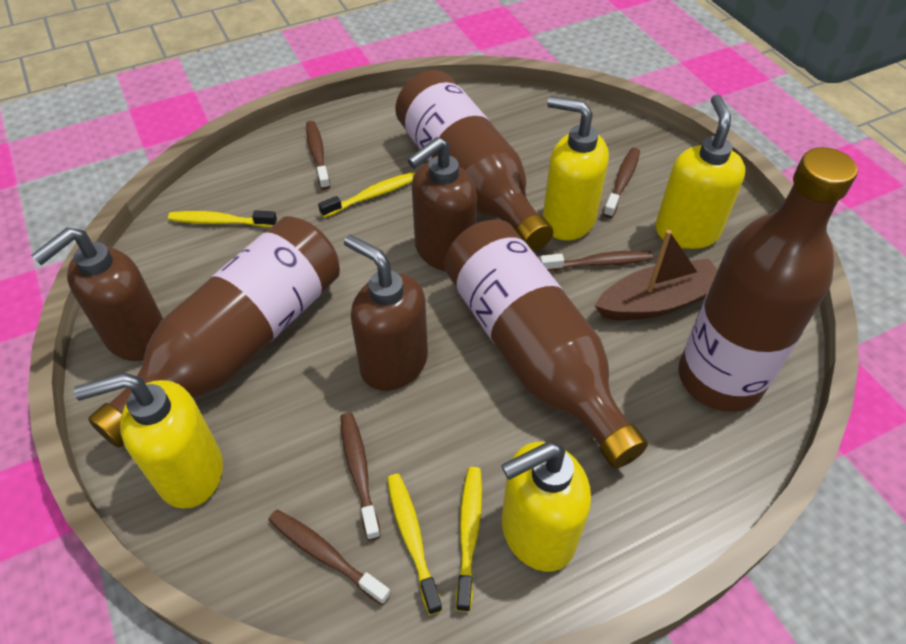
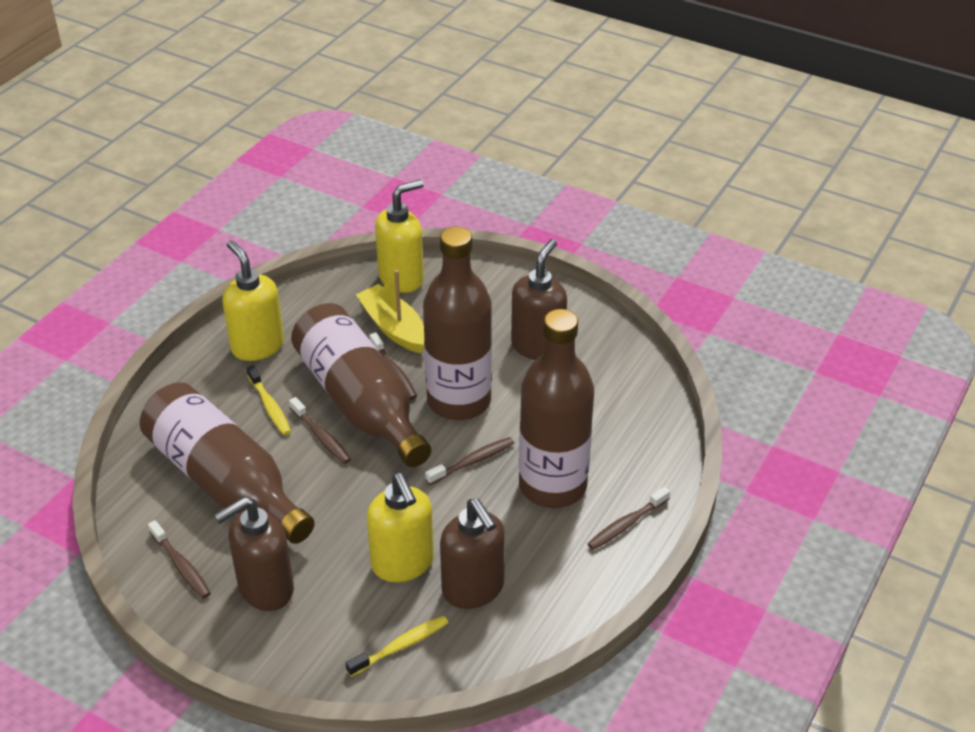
brown boat: [595,230,718,320] = 1 -> none = 0
yellow boat: none = 0 -> [356,270,424,353] = 1
yellow soap dispenser: [74,373,223,508] [501,442,591,572] [543,96,609,241] [656,94,745,249] = 4 -> [223,240,284,361] [367,473,434,582] [375,179,424,293] = 3
yellow toothbrush: [168,210,277,227] [318,172,415,218] [387,474,442,615] [456,467,482,612] = 4 -> [247,365,291,435] [345,616,448,677] = 2

